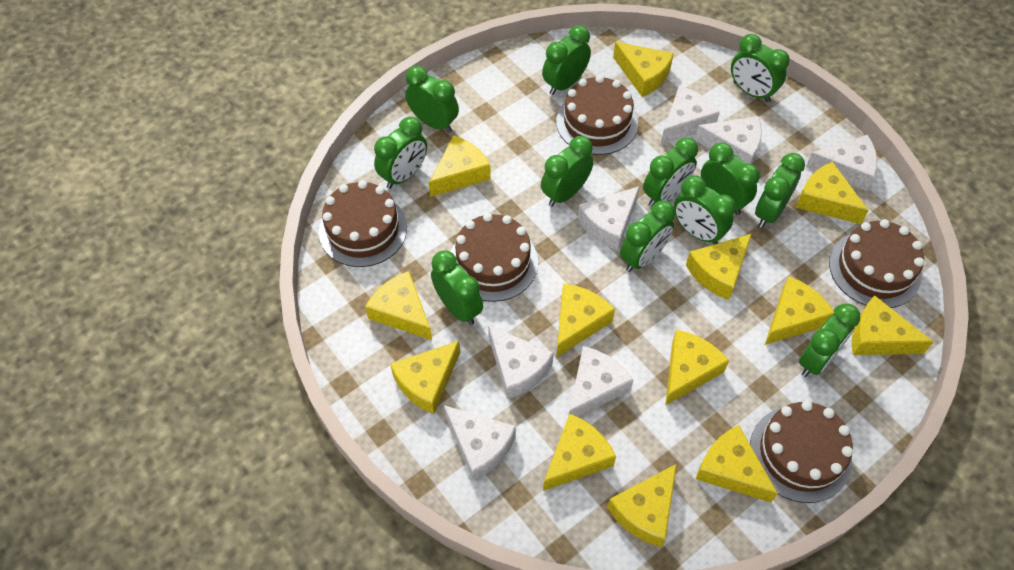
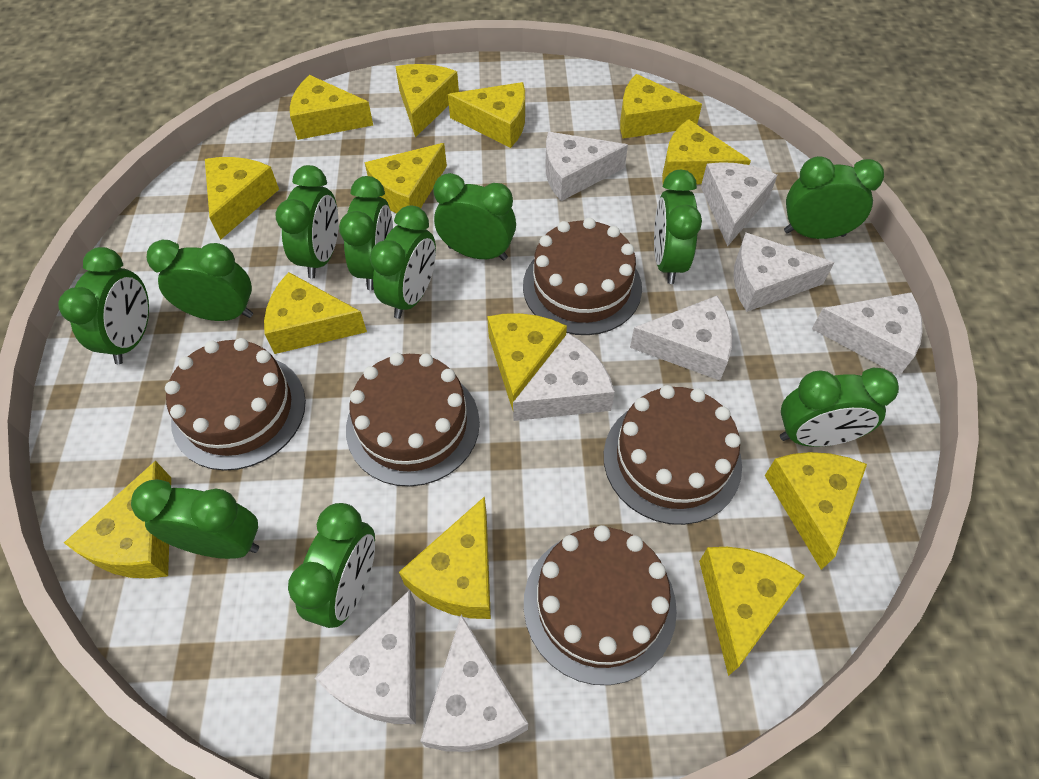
green clock: [374,117,427,189] [405,66,459,133] [431,250,483,325] [541,136,593,207] [542,25,591,95] [620,201,675,272] [643,138,698,207] [674,175,736,245] [701,142,760,215] [731,34,790,102] [755,153,805,228] [799,303,860,377] = 12 -> [58,247,149,364] [131,479,259,559] [147,240,253,321] [276,165,339,278] [288,503,375,628] [339,176,393,290] [370,205,436,319] [433,173,516,260] [654,170,702,284] [780,368,899,447] [784,156,884,239] = 11
white cheese: [444,405,516,481] [488,325,554,399] [569,346,633,417] [578,186,640,251] [660,85,720,145] [695,116,762,164] [806,135,877,191] = 7 -> [315,590,416,724] [420,614,528,752] [513,333,615,421] [545,132,628,201] [630,296,732,381] [701,162,777,247] [733,233,835,312] [812,292,923,376] = 8

